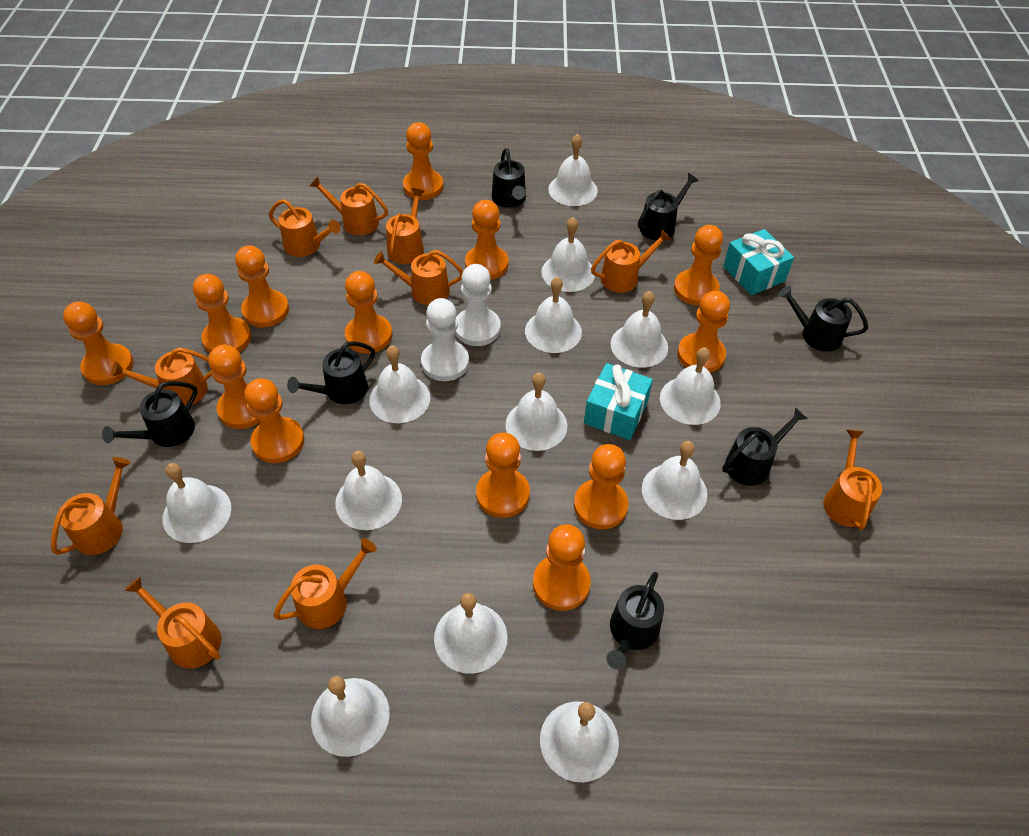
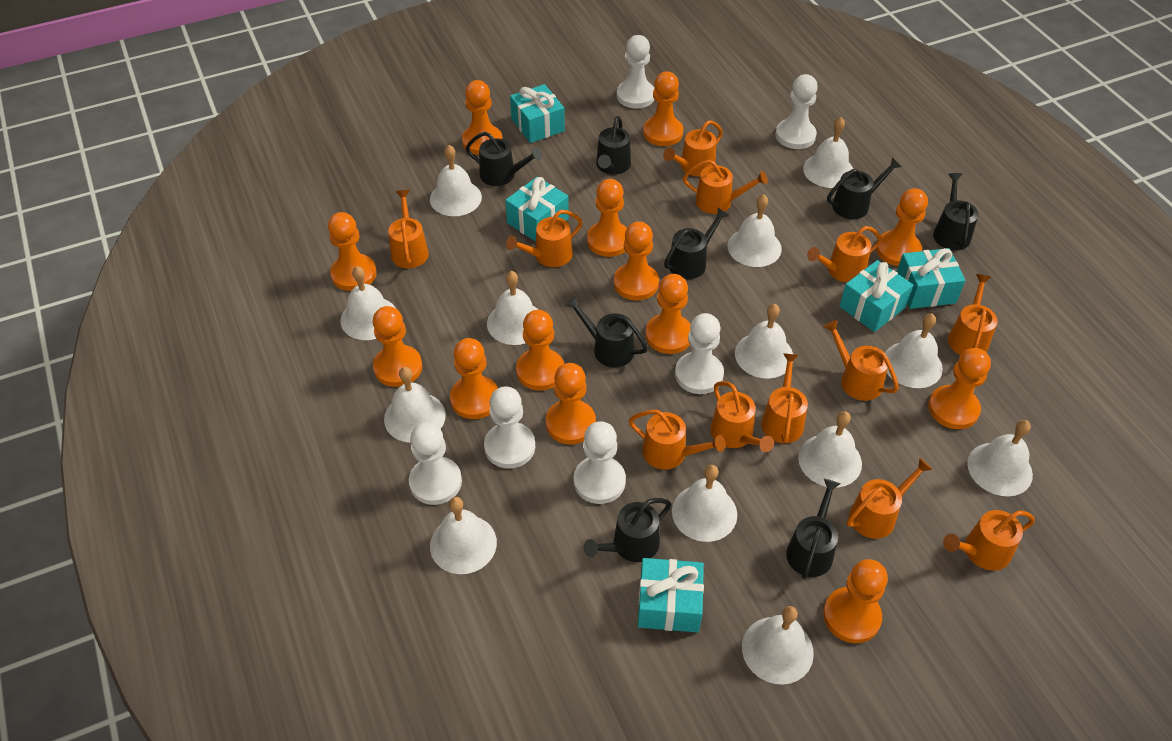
black watering can: [102,381,197,447] [287,341,375,404] [492,148,526,208] [606,572,664,670] [638,173,699,241] [722,407,808,486] [778,286,868,352] = 7 -> [466,132,542,186] [565,296,648,367] [584,498,671,562] [596,116,631,175] [664,208,729,279] [786,479,840,579] [827,157,901,219] [933,173,978,250] = 8
orange watering can: [51,457,131,555] [111,347,212,406] [124,576,221,669] [269,199,341,257] [273,538,377,629] [310,176,388,235] [374,250,463,305] [386,188,425,264] [591,229,671,293] [823,430,882,530] = 10 -> [388,190,429,268] [506,210,583,267] [629,410,725,470] [663,120,723,177] [683,160,768,214] [710,381,774,452] [761,353,808,443] [807,226,882,283] [824,320,899,401] [847,458,933,539] [943,510,1035,571] [948,274,998,355] = 12
turquoise gift: [584,363,653,440] [723,229,794,295] = 2 -> [505,177,569,242] [510,84,565,143] [638,558,704,633] [839,260,913,332] [897,248,965,309] = 5
white pawn: [421,298,469,381] [455,264,501,346] = 2 -> [409,422,462,505] [484,386,535,469] [574,421,626,504] [617,35,655,108] [675,313,724,394] [775,74,818,149] = 6

